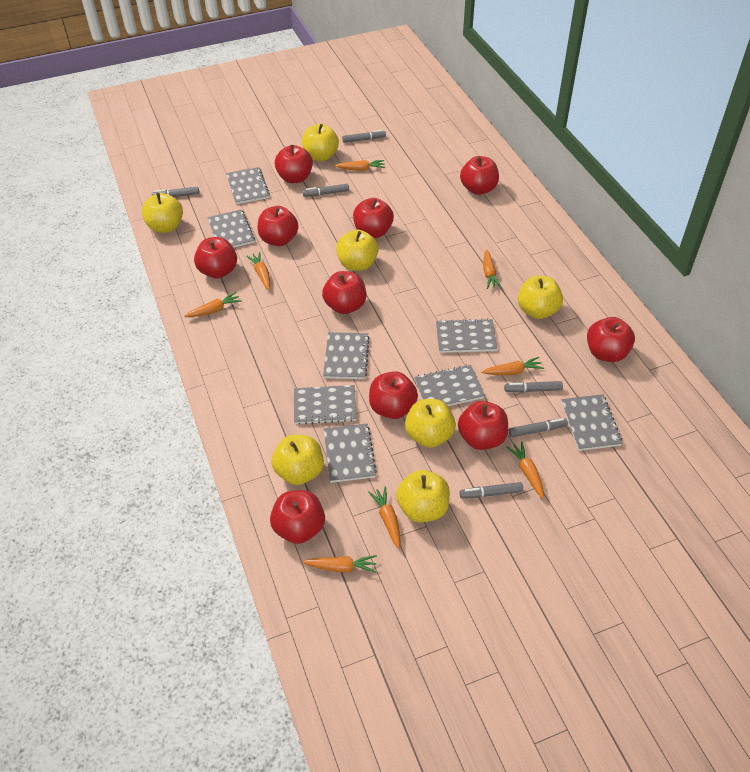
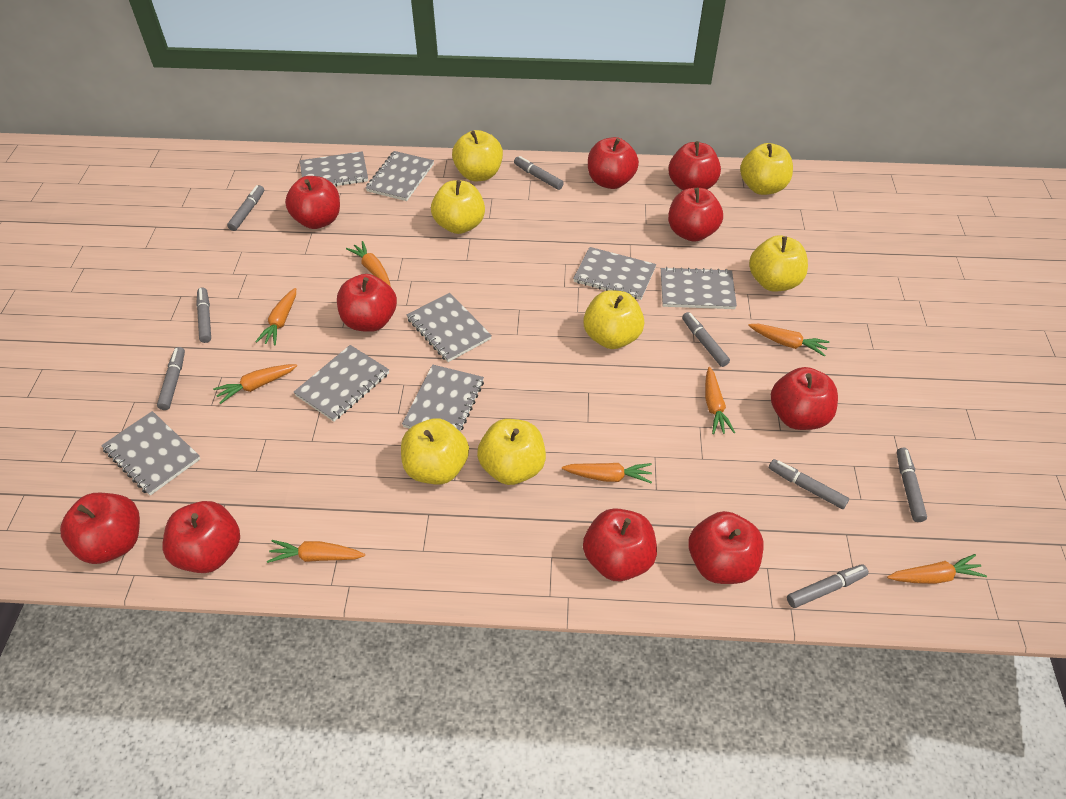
grey marker: [152,187,199,197] [303,184,349,197] [342,130,386,143] [460,482,523,499] [504,381,563,393] [509,418,568,437] = 6 -> [157,347,185,410] [196,287,211,343] [227,185,264,231] [514,156,564,190] [682,312,730,367] [769,459,849,509] [787,564,869,608] [897,448,927,522] = 8

